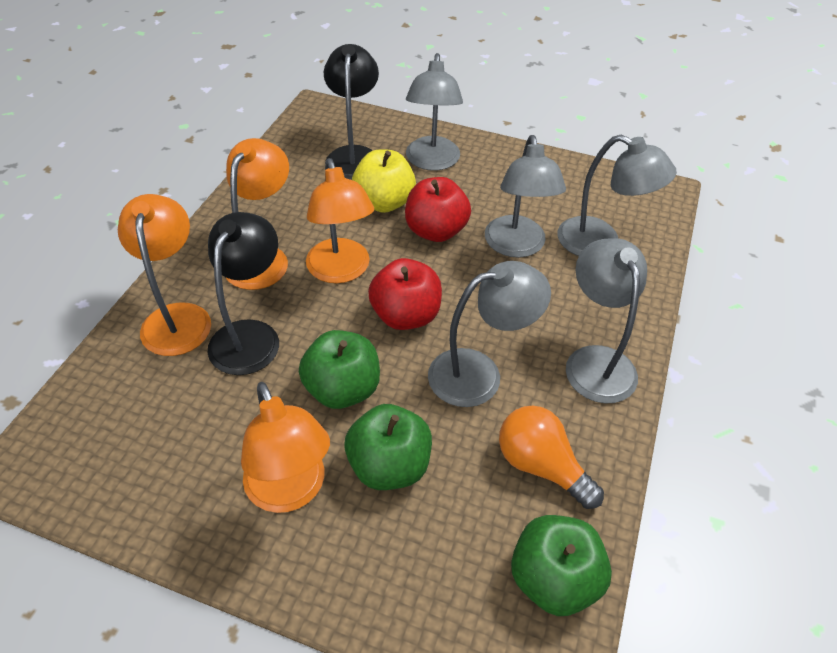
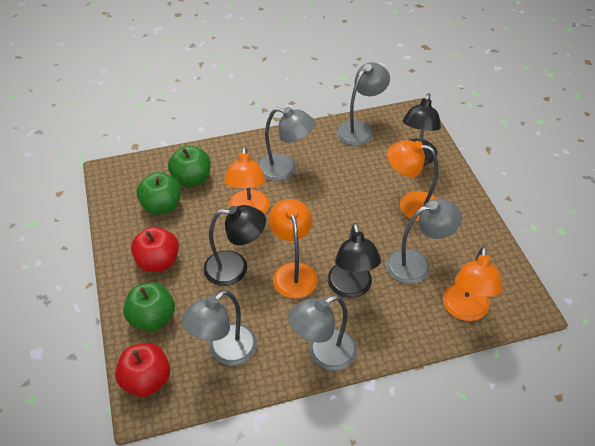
black lamp: [208,212,279,375] [324,44,379,180] = 2 -> [203,205,266,286] [328,223,381,298] [403,93,441,165] = 3
orange light bulb: [499,406,604,509] = 1 -> none = 0
yellow apple: [352,149,416,213] = 1 -> none = 0

